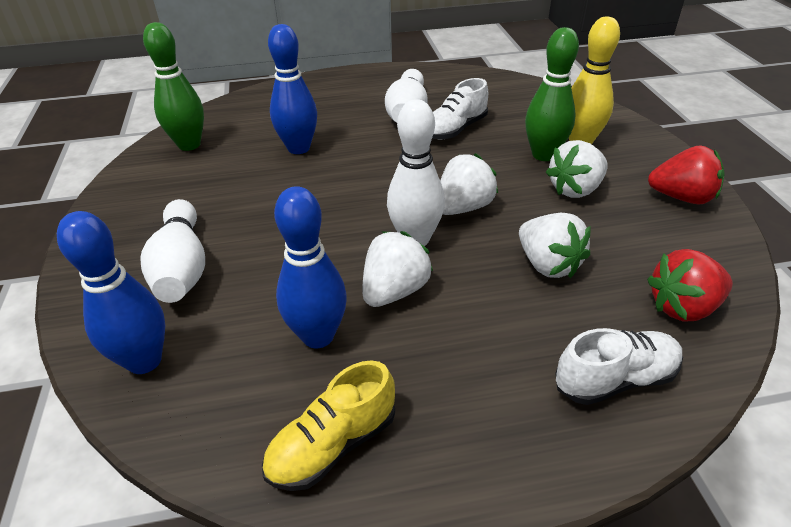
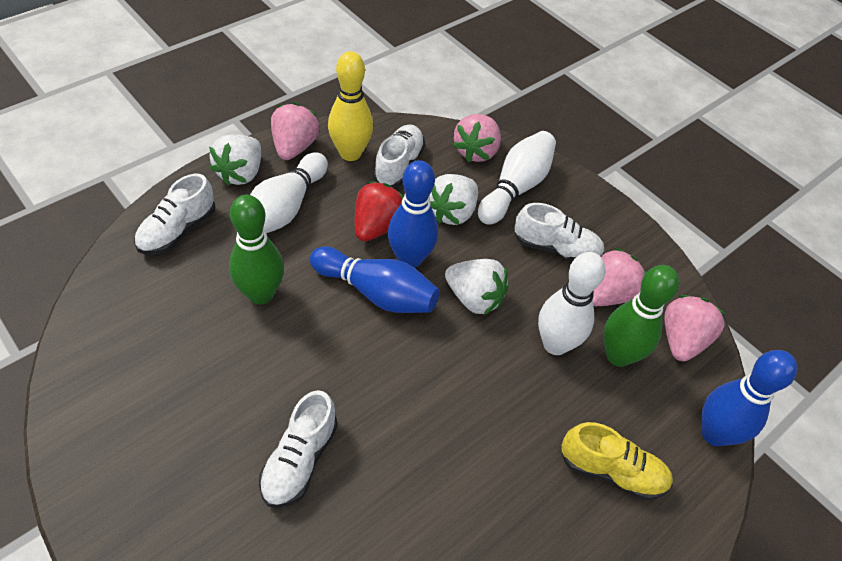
pink strawberry: none = 0 -> [271,103,320,160] [453,114,501,162] [592,248,646,306] [664,295,725,362] = 4
red strawberry: [647,249,733,321] [648,145,725,205] = 2 -> [355,181,404,241] = 1
white shoe: [432,78,488,140] [555,328,683,405] = 2 -> [134,174,216,255] [259,390,338,508] [373,124,425,187] [514,203,604,261] = 4
white strawberry: [362,231,433,307] [440,153,498,215] [519,213,591,278] [546,140,608,198] = 4 -> [209,134,261,186] [429,174,478,225] [445,259,509,316] = 3

